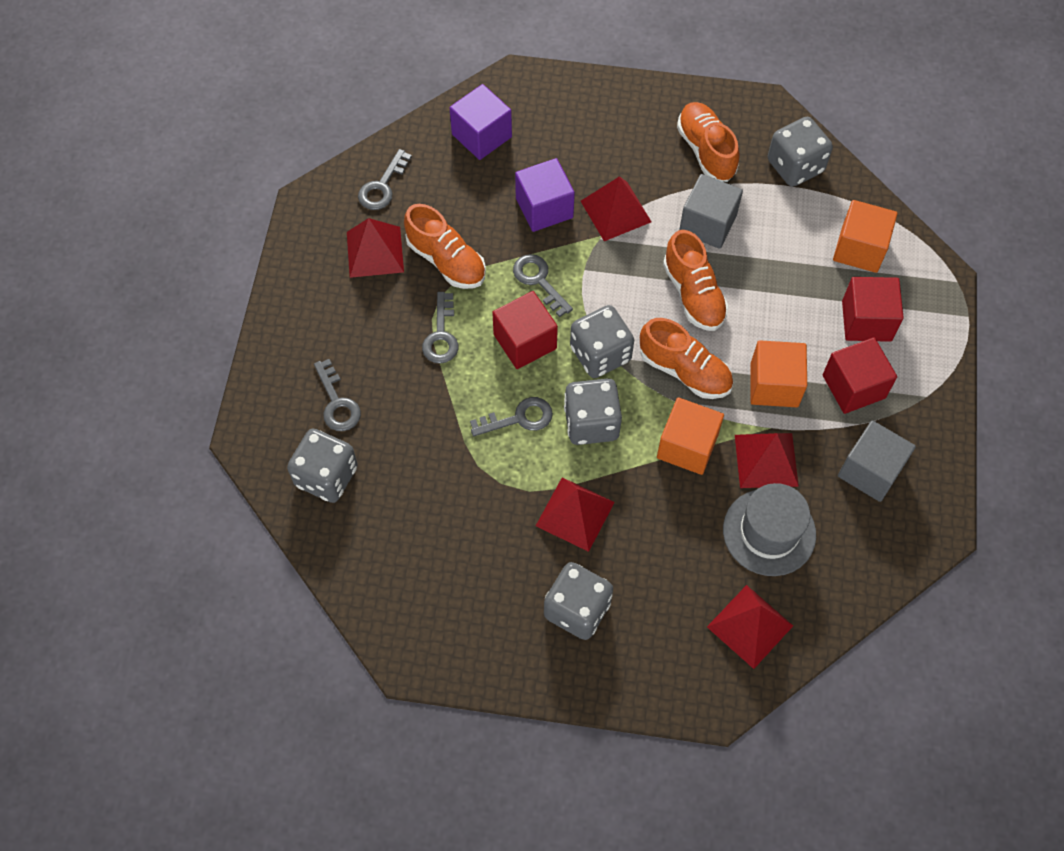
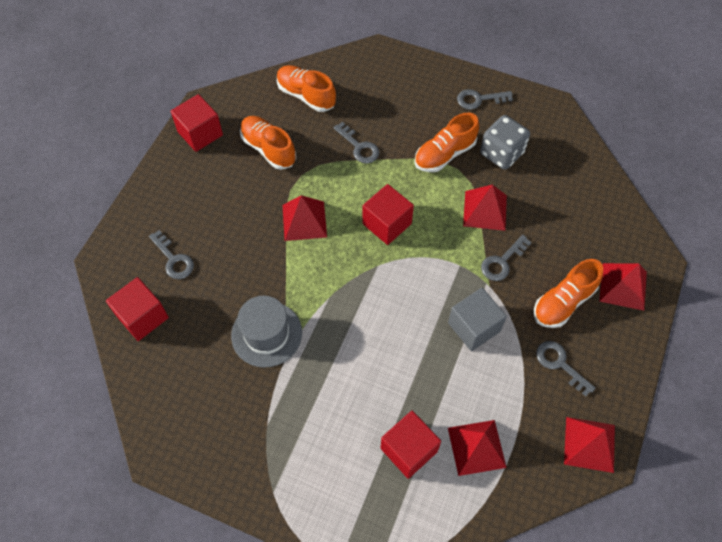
grey cube: [679,174,743,249] [838,420,916,502] = 2 -> [448,288,507,351] = 1
grey dice: [287,428,358,503] [544,562,613,640] [564,378,622,445] [570,305,634,378] [768,117,833,187] = 5 -> [480,115,530,170] = 1
orange cube: [657,397,724,475] [751,340,807,407] [833,200,898,273] = 3 -> none = 0
purple cube: [450,84,512,160] [515,158,575,232] = 2 -> none = 0
red cube: [492,291,558,369] [823,338,897,414] [842,277,904,342] = 3 -> [106,277,169,341] [171,94,223,152] [362,184,414,245] [381,411,441,479] = 4

